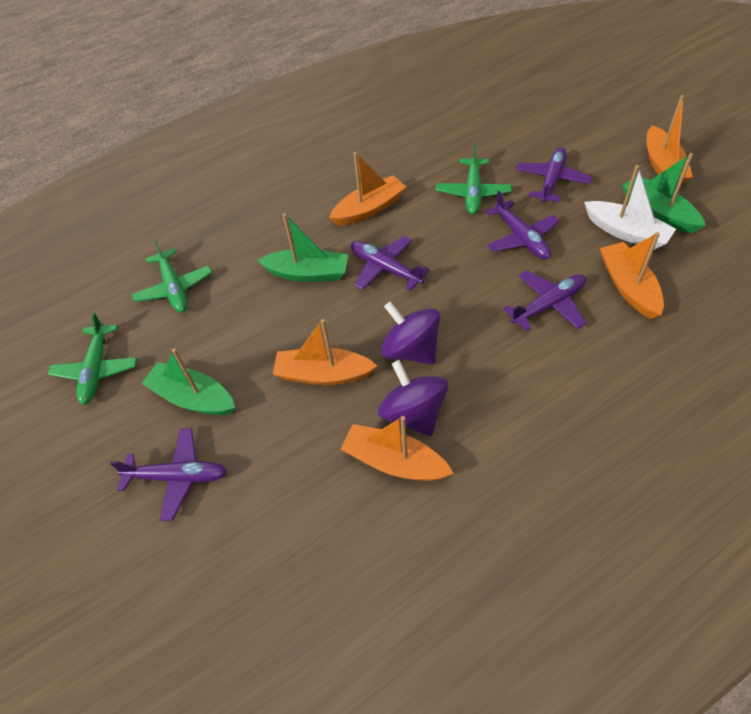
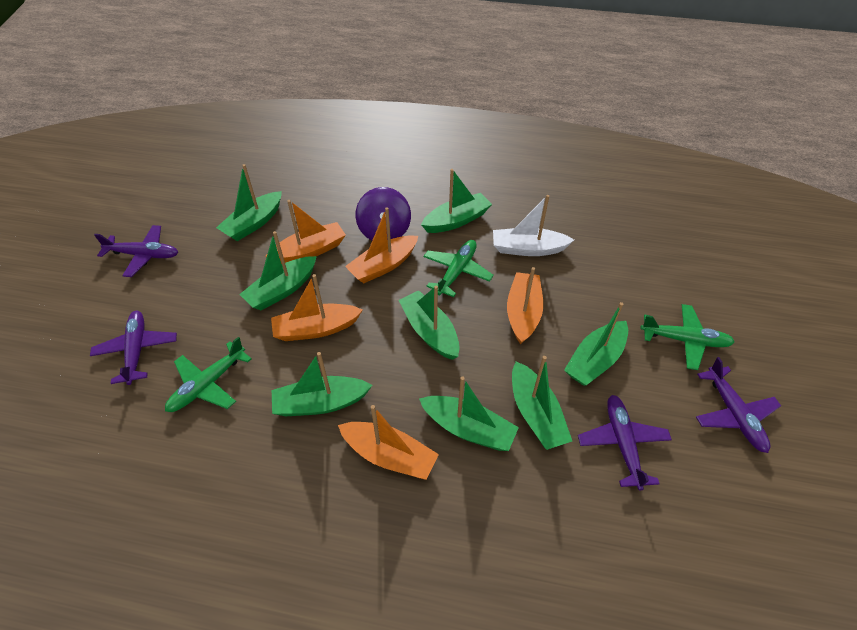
green boat: [141,348,235,415] [257,213,349,282] [622,153,706,233] = 3 -> [216,164,282,241] [239,231,317,310] [272,352,373,416] [399,286,460,360] [419,376,519,451] [421,169,492,233] [512,356,572,450] [564,302,628,386] = 8
purple plane: [110,429,227,521] [351,236,430,290] [486,191,559,259] [503,270,586,331] [516,147,592,203] = 5 -> [90,311,177,385] [94,225,178,277] [578,395,672,491] [696,357,781,453] = 4
purple spinning top: [378,360,449,436] [381,301,441,365] = 2 -> [355,187,411,240] = 1

